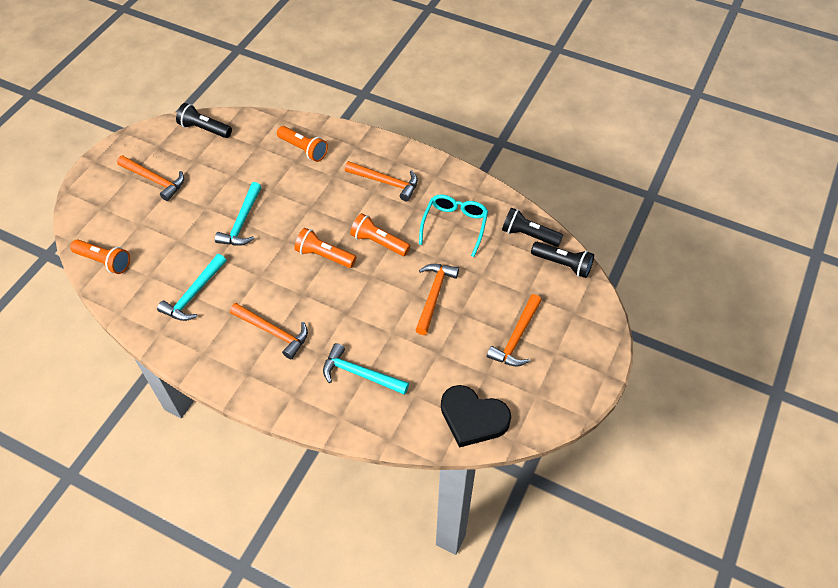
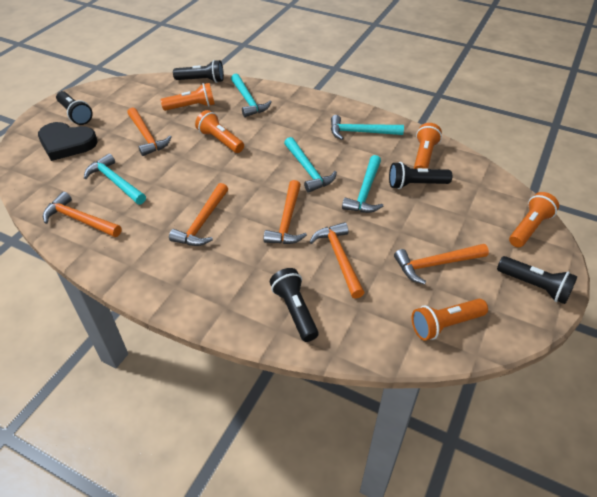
black flashlight: [176,103,232,138] [502,208,563,247] [531,242,594,278] = 3 -> [56,91,93,125] [173,60,224,83] [270,268,319,342] [389,162,452,189] [497,256,578,304] = 5
orange flashlight: [70,239,130,274] [277,126,328,162] [295,228,356,268] [350,213,410,256] = 4 -> [161,83,215,111] [195,110,244,153] [412,299,488,341] [414,123,442,169] [509,192,559,247] = 5
orange hammer: [117,156,184,201] [230,303,308,359] [345,161,418,201] [415,264,459,335] [487,294,542,366] = 5 -> [43,192,122,237] [127,107,172,156] [169,183,228,246] [264,180,307,244] [310,222,365,299] [394,244,489,284] = 6
turquoise glasses: [419,194,488,257] = 1 -> none = 0
turquoise hammer: [157,254,226,321] [215,182,262,246] [323,343,409,395] = 3 -> [84,153,146,205] [231,74,271,117] [284,137,337,193] [331,115,404,140] [342,155,383,213] = 5

